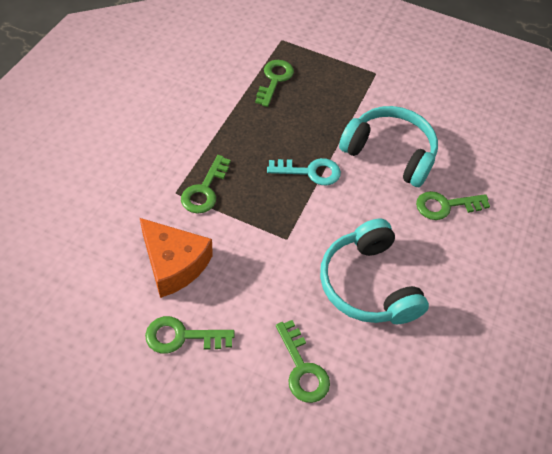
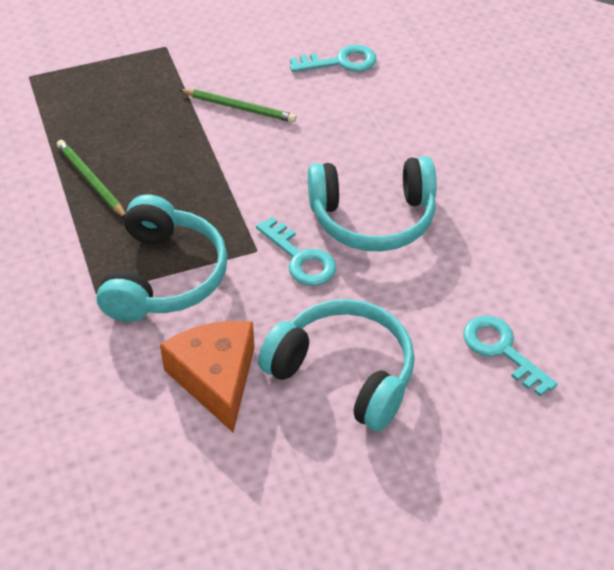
green key: [145,316,235,354] [181,155,231,214] [255,60,294,107] [276,320,330,403] [416,191,490,220] = 5 -> none = 0
green pencil: none = 0 -> [57,140,126,218] [179,89,296,123] = 2
turquoise headphones: [320,219,429,324] [339,106,438,187] = 2 -> [96,195,228,322] [258,299,415,431] [308,156,437,251] = 3
turquoise key: [267,158,341,185] = 1 -> [256,217,336,286] [290,45,377,72] [463,315,558,397] = 3

